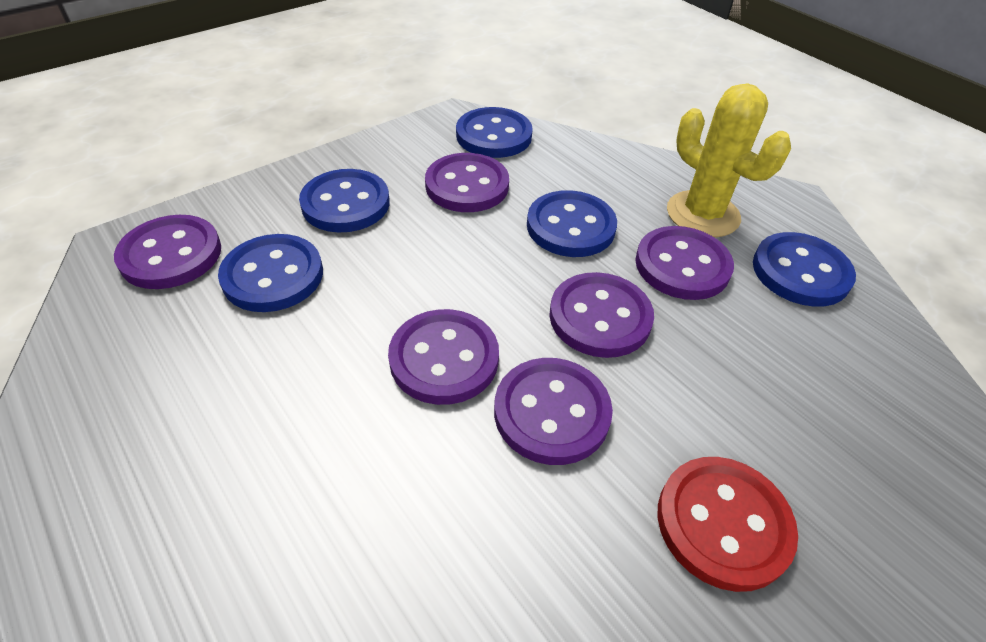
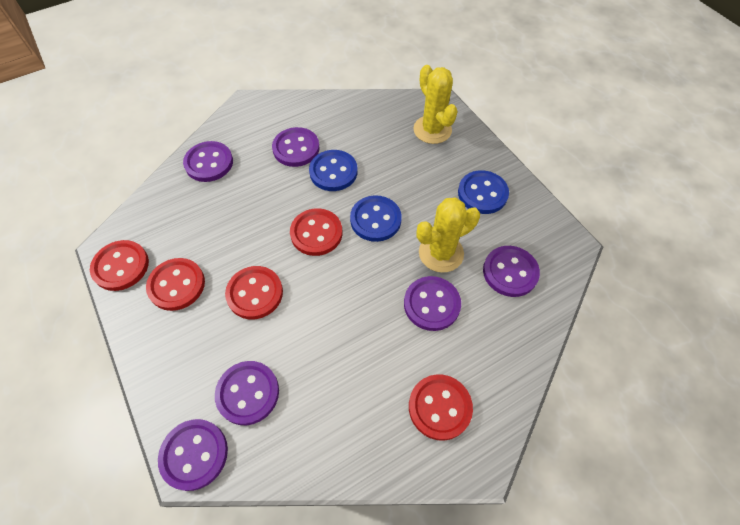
blue button: [218,234,323,312] [299,169,390,233] [456,107,533,158] [527,190,617,257] [753,232,856,307] = 5 -> [309,150,357,191] [350,195,402,242] [458,170,509,214] = 3
red button: [658,457,798,592] = 1 -> [90,240,149,291] [146,258,205,311] [225,266,283,319] [290,208,342,256] [409,374,473,441] = 5
yellow cactus: [667,83,791,237] = 1 -> [413,65,458,144] [416,198,480,273] = 2

